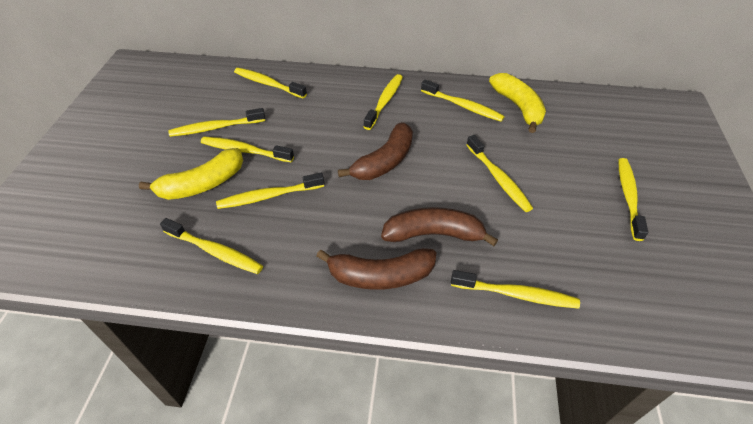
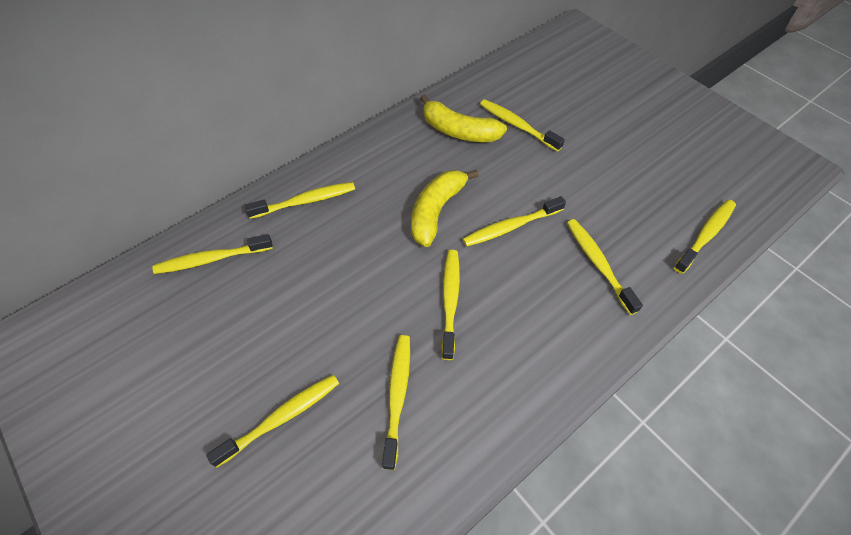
brown banana: [316,248,436,290] [338,122,413,180] [381,207,498,246] = 3 -> none = 0
yellow toothbrush: [160,218,263,274] [168,108,265,137] [201,137,294,162] [216,173,324,209] [234,68,307,98] [364,74,403,130] [421,80,505,122] [451,270,580,309] [467,135,533,212] [618,158,648,241] = 10 -> [153,234,273,274] [206,375,339,468] [244,182,355,219] [382,335,410,470] [441,250,460,360] [463,196,566,247] [480,99,565,152] [567,219,643,315] [674,200,736,274] = 9

